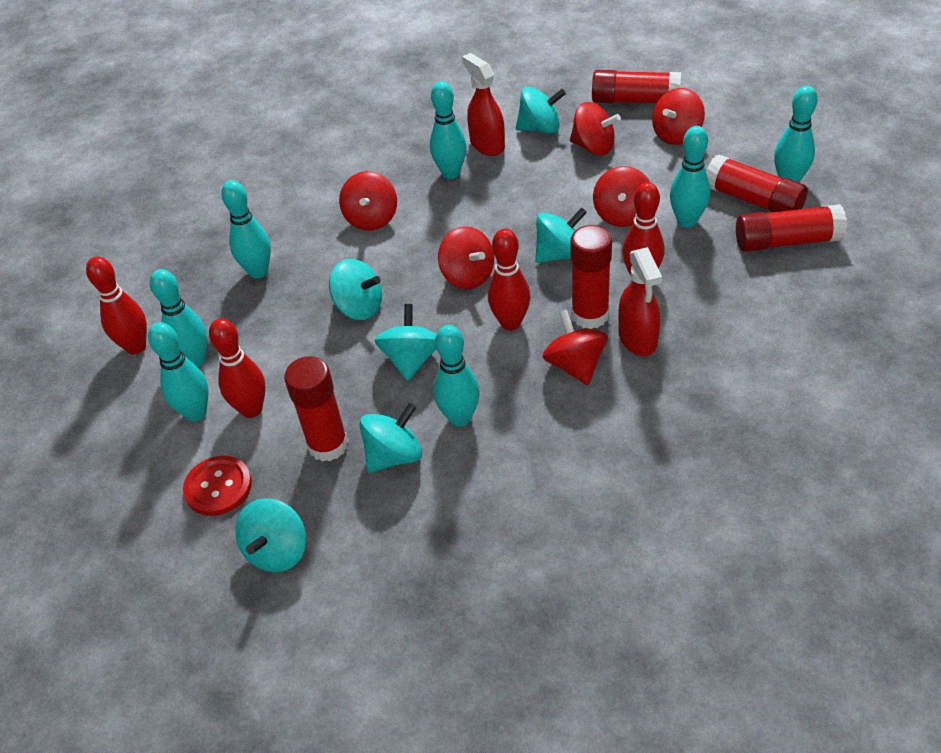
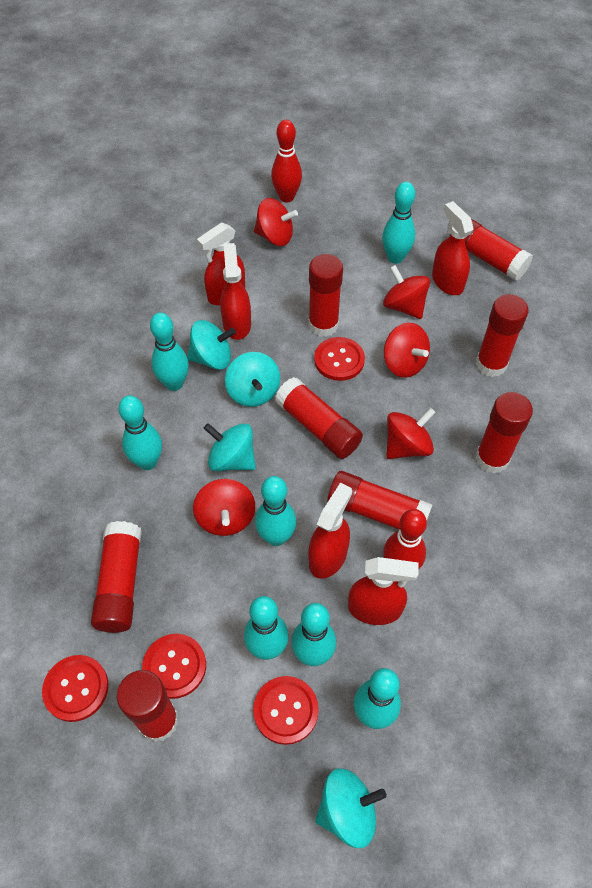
red bowling pin: [86,257,147,354] [209,318,265,418] [488,229,530,330] [622,182,665,275] = 4 -> [271,120,302,202] [383,509,427,570] = 2
red button: [183,456,252,516] = 1 -> [42,655,109,722] [142,634,206,699] [253,676,319,745] [314,337,365,381] = 4
red glue stick: [284,356,348,462] [571,225,612,329] [592,70,681,103] [706,154,808,212] [736,204,847,252] = 5 -> [91,521,142,633] [117,670,179,742] [275,377,363,459] [309,254,343,337] [327,471,433,536] [450,219,533,281] [475,392,533,474] [476,294,528,377] = 8
red spinning top: [339,171,397,231] [438,226,494,289] [543,310,608,385] [570,102,621,156] [593,166,650,227] [652,88,705,145] = 6 -> [193,479,255,536] [254,198,298,246] [383,265,430,319] [384,323,430,378] [386,408,436,459] = 5
red spray bottle: [462,53,505,156] [618,247,662,357] = 2 -> [197,223,245,305] [220,243,251,340] [308,483,352,579] [348,557,419,625] [432,201,474,295] = 5
turquoise spinning top: [235,498,306,572] [329,259,382,320] [360,403,422,473] [375,304,437,381] [516,87,566,134] [535,207,587,263] = 6 -> [187,320,236,370] [203,423,256,471] [225,352,280,407] [315,768,387,848] = 4

